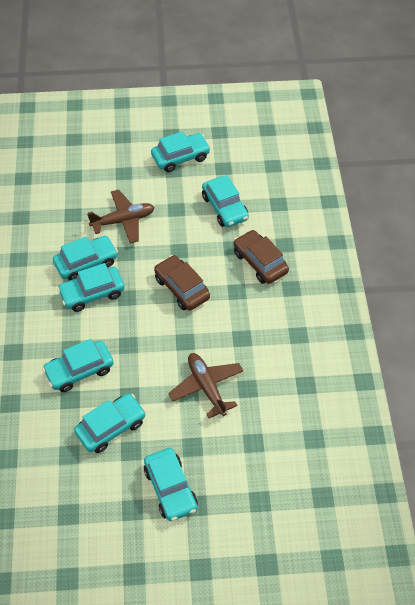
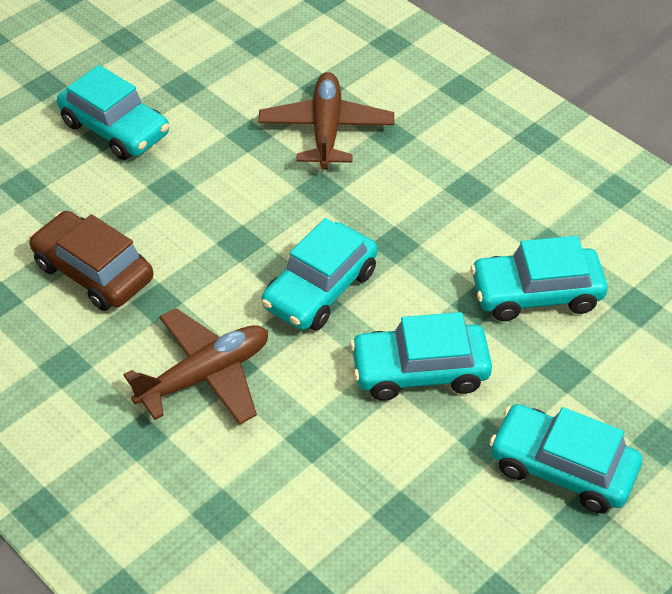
brown car: [154,255,210,311] [234,230,289,284] = 2 -> [29,211,153,311] = 1
turquoise car: [42,339,114,392] [53,236,118,280] [57,263,125,312] [74,393,146,453] [144,448,198,521] [151,131,211,172] [202,175,249,227] = 7 -> [57,65,169,160] [261,218,378,331] [350,312,492,401] [470,236,608,321] [489,404,642,513] = 5

